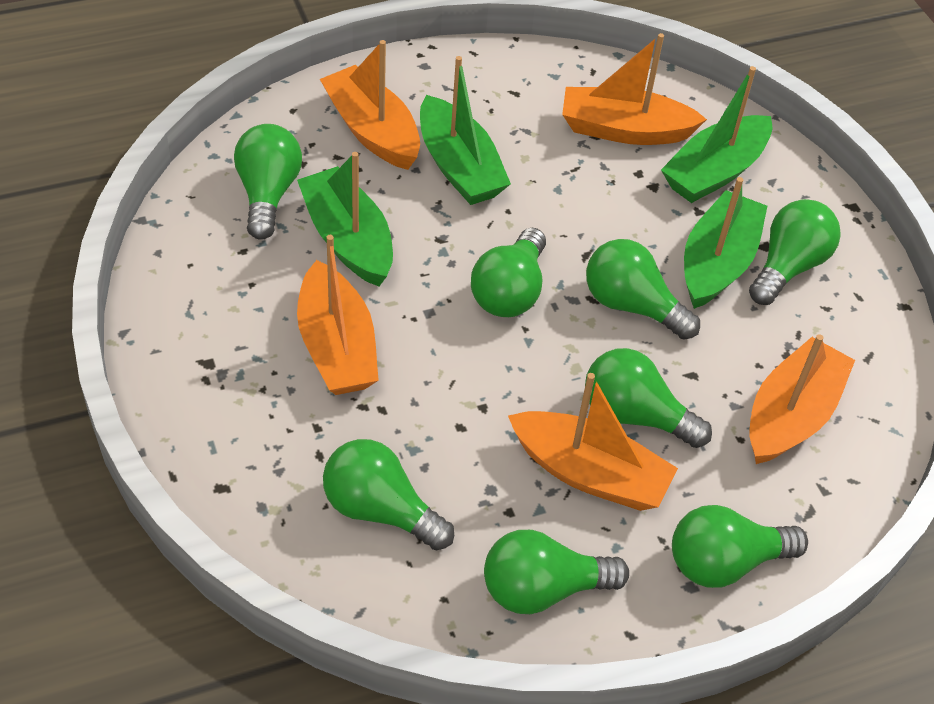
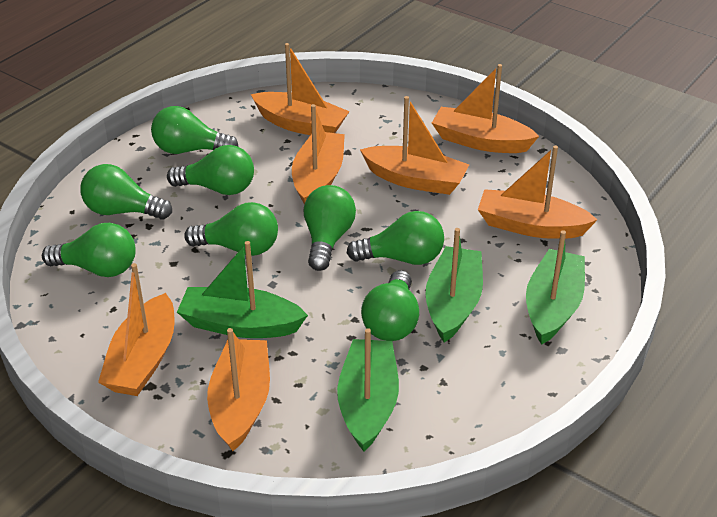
orange boat: [297,235,379,395] [320,40,420,170] [508,373,678,511] [562,33,707,145] [750,334,855,464] = 5 -> [98,263,175,396] [207,328,270,451] [251,43,350,135] [292,104,345,204] [360,96,469,195] [432,64,539,153] [478,145,597,239] = 7

